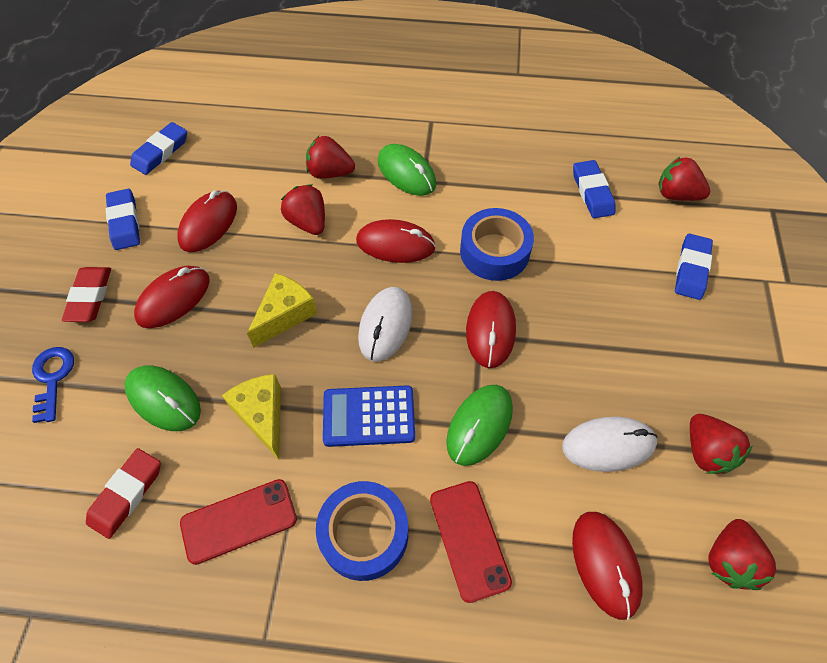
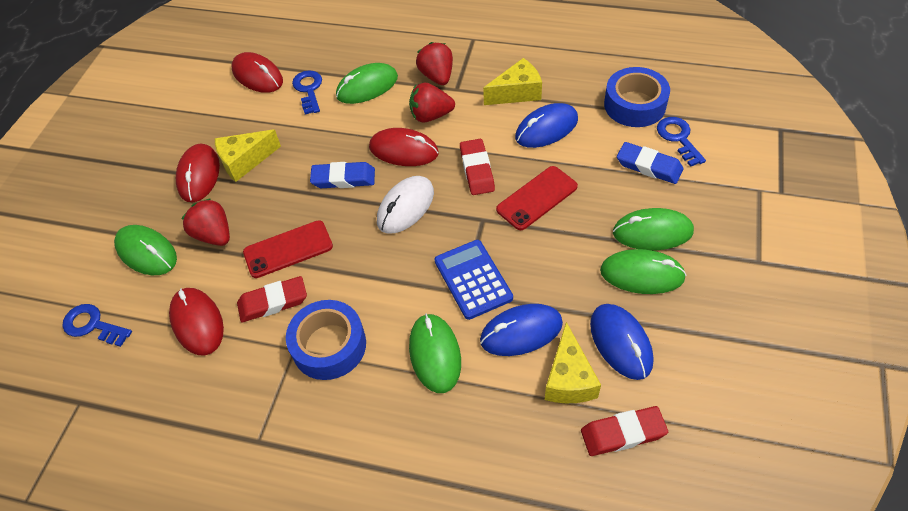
blue eraser: [106,189,140,250] [130,122,187,175] [573,160,615,218] [675,234,713,300] = 4 -> [310,162,375,188] [617,142,683,184] = 2
blue key: [32,347,74,423] = 1 -> [63,304,132,347] [292,70,322,115] [657,117,706,167] = 3
blue mouse: none = 0 -> [480,304,563,356] [515,103,578,148] [590,304,653,380] = 3
green mouse: [125,366,201,431] [378,144,436,196] [446,385,513,466] = 3 -> [114,225,177,275] [336,63,398,104] [409,314,461,393] [600,249,686,294] [613,208,694,250] = 5
red eraser: [62,267,111,322] [86,448,161,539] = 2 -> [237,276,307,322] [460,139,495,195] [581,406,668,456] = 3
red mouse: [134,266,210,328] [177,190,237,252] [356,219,436,263] [466,291,516,368] [572,512,643,620] = 5 -> [169,288,224,356] [176,144,220,202] [231,52,283,93] [369,128,439,166] = 4
red strawberry: [281,184,325,235] [306,136,355,179] [658,156,710,201] [690,414,752,474] [708,519,776,590] = 5 -> [182,198,230,246] [409,82,455,122] [416,42,453,85] = 3
white mouse: [358,287,412,362] [562,417,658,472] = 2 -> [377,176,434,234] = 1
yellow cheese: [222,374,281,459] [247,273,317,348] = 2 -> [215,129,281,182] [483,58,542,105] [545,322,601,403] = 3

